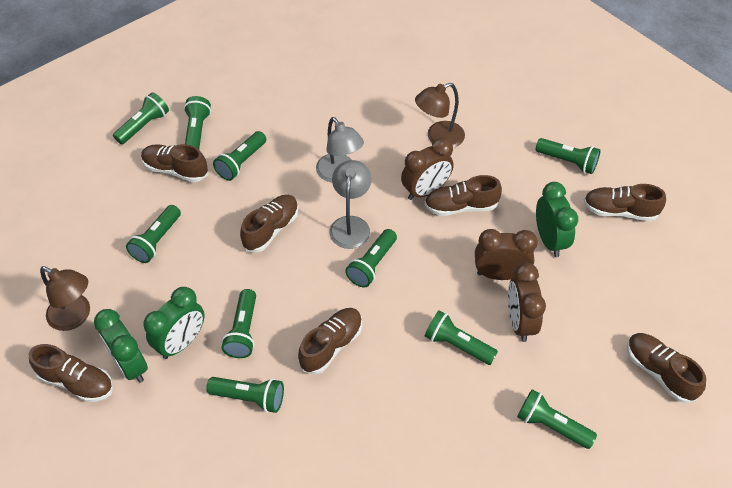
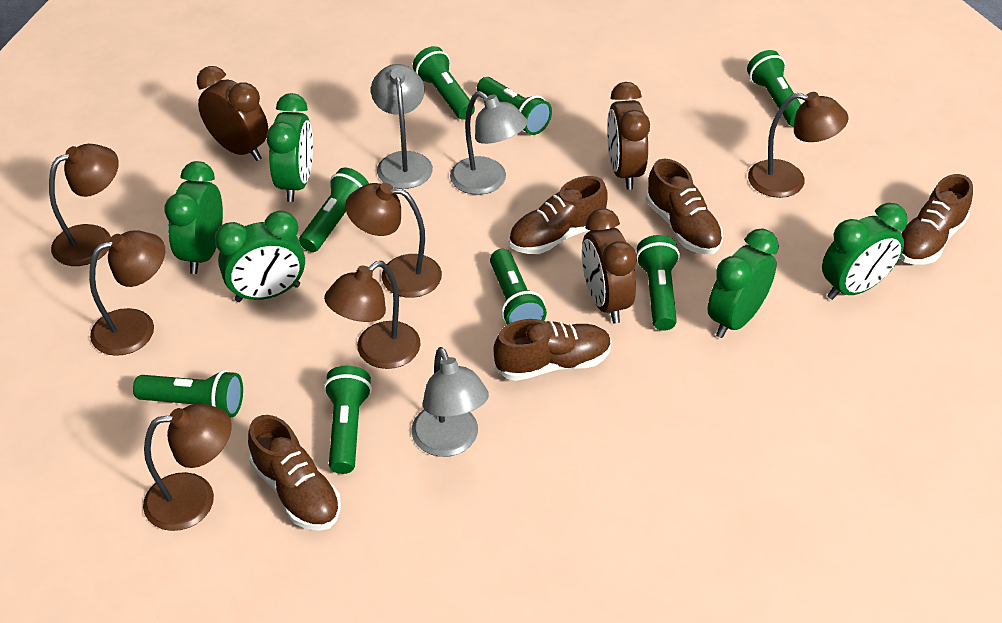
brown lamp: [40,266,90,331] [415,83,465,148] = 2 -> [49,144,119,266] [89,230,165,356] [143,404,232,531] [324,261,421,369] [345,183,442,298] [748,92,848,198] = 6
brown shoe: [29,344,113,402] [141,144,208,182] [240,195,299,252] [298,308,362,374] [424,175,502,216] [584,184,666,221] [627,333,706,403] = 7 -> [248,415,341,531] [493,319,612,381] [509,176,608,254] [646,159,723,254] [900,174,973,265] = 5
green clock: [94,309,148,383] [143,287,205,359] [536,182,578,257] = 3 -> [165,161,223,274] [215,210,305,302] [266,93,313,202] [707,228,779,338] [822,203,908,300] = 5
green flashlight: [113,92,169,145] [126,205,181,263] [184,96,211,149] [206,377,284,413] [213,131,266,181] [222,289,256,358] [345,229,397,287] [425,310,498,365] [517,389,597,449] [535,138,601,174] = 10 -> [133,370,243,417] [299,168,369,252] [324,366,372,474] [413,46,475,120] [477,77,552,135] [490,249,547,325] [637,235,680,331] [747,50,801,127] = 8
grey lamp: [316,117,364,182] [329,160,372,249] = 2 -> [371,64,433,189] [411,347,489,457] [450,91,528,195] = 3

